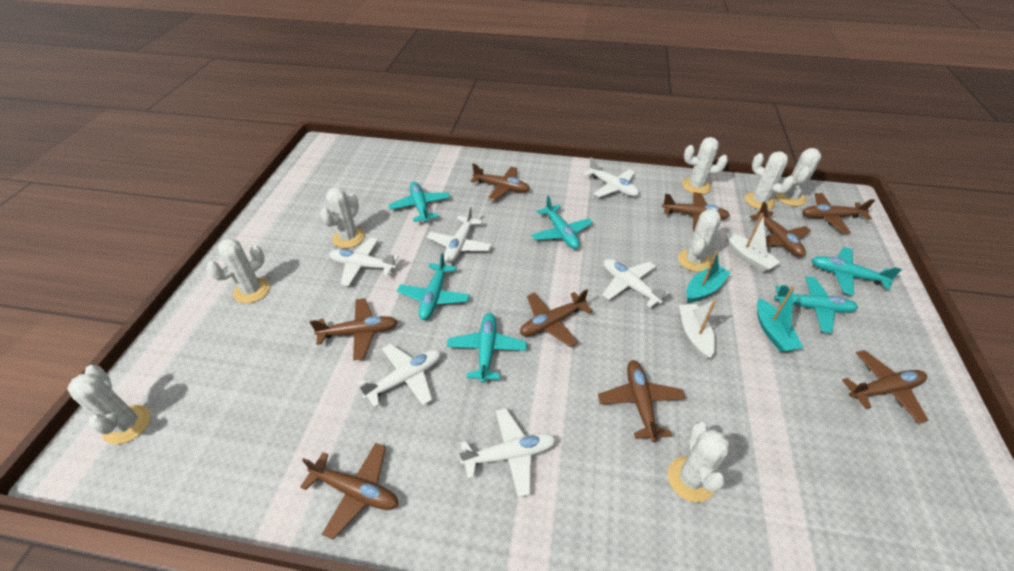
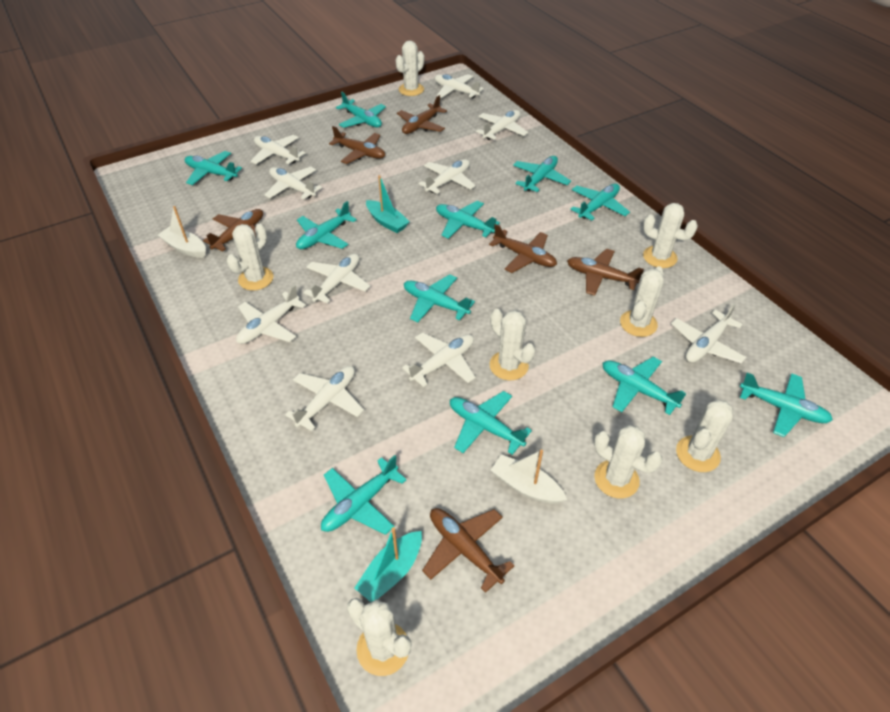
brown plane: [300,443,399,539] [310,298,398,360] [470,164,530,201] [520,289,593,347] [598,360,686,442] [662,192,730,231] [750,201,811,257] [802,193,875,234] [842,350,929,424] = 9 -> [203,209,263,251] [329,126,385,164] [397,95,447,134] [422,508,514,593] [489,224,557,273] [567,249,644,296] = 6
turquoise plane: [389,182,450,222] [397,253,470,320] [447,313,527,383] [532,196,593,249] [774,276,858,333] [812,247,902,296] = 6 -> [185,151,242,185] [296,201,357,249] [321,455,407,535] [336,92,386,128] [404,274,475,322] [436,201,500,239] [450,391,532,455] [513,156,571,192] [570,184,630,220] [603,357,686,415] [740,373,833,437] = 11
white plane: [329,238,399,286] [359,344,441,408] [427,206,492,263] [459,408,556,498] [584,157,639,197] [602,259,669,308] = 6 -> [236,285,306,344] [251,135,305,164] [264,167,322,200] [285,366,364,431] [303,254,370,304] [402,332,476,387] [419,159,476,194] [435,74,484,98] [476,110,528,140] [671,304,746,363] = 10

